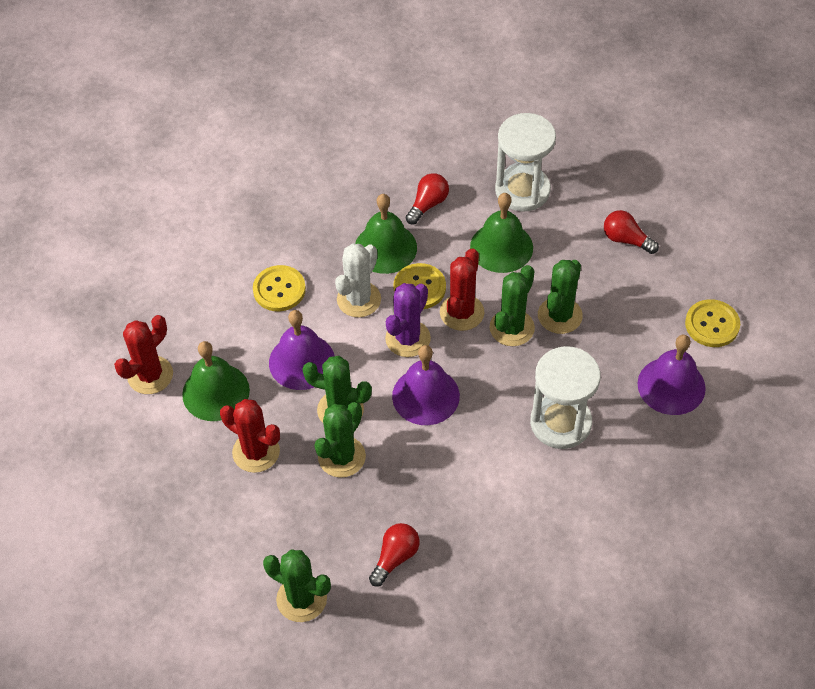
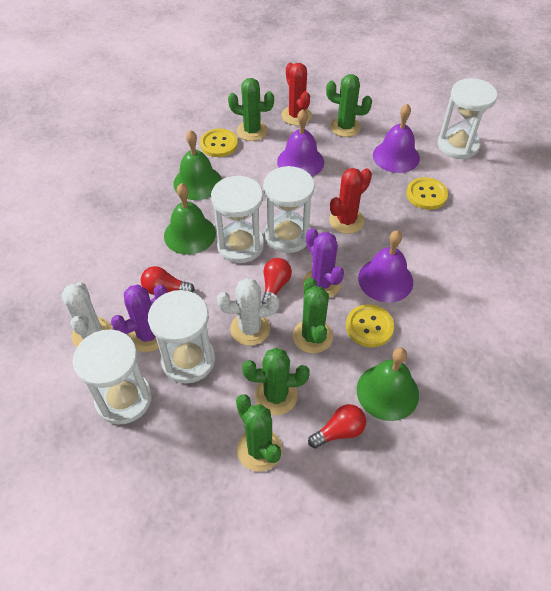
purple cactus: [385,283,431,357] = 1 -> [111,285,167,352] [303,228,344,298] = 2
red cactus: [114,315,173,394] [220,399,280,473] [440,248,484,331] = 3 -> [282,63,312,125] [329,168,372,234] = 2
white cactus: [335,243,381,318] = 1 -> [61,282,112,347] [217,278,280,345] = 2
white hourglass: [495,113,556,212] [530,346,601,449] = 2 -> [73,329,152,425] [148,290,215,384] [211,175,264,263] [263,166,315,253] [438,78,498,159] = 5

